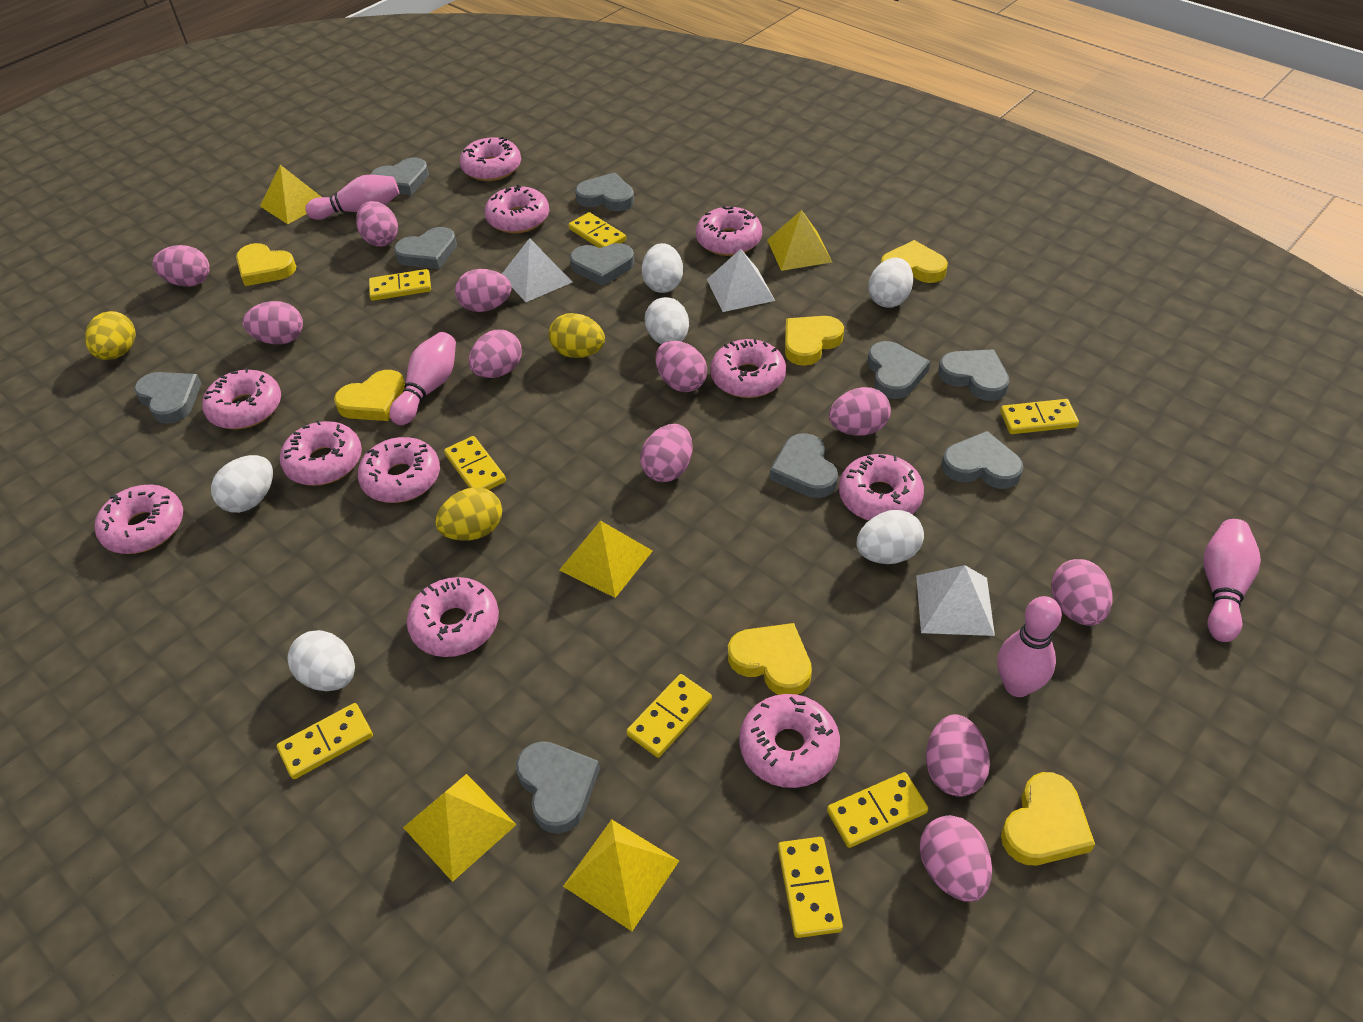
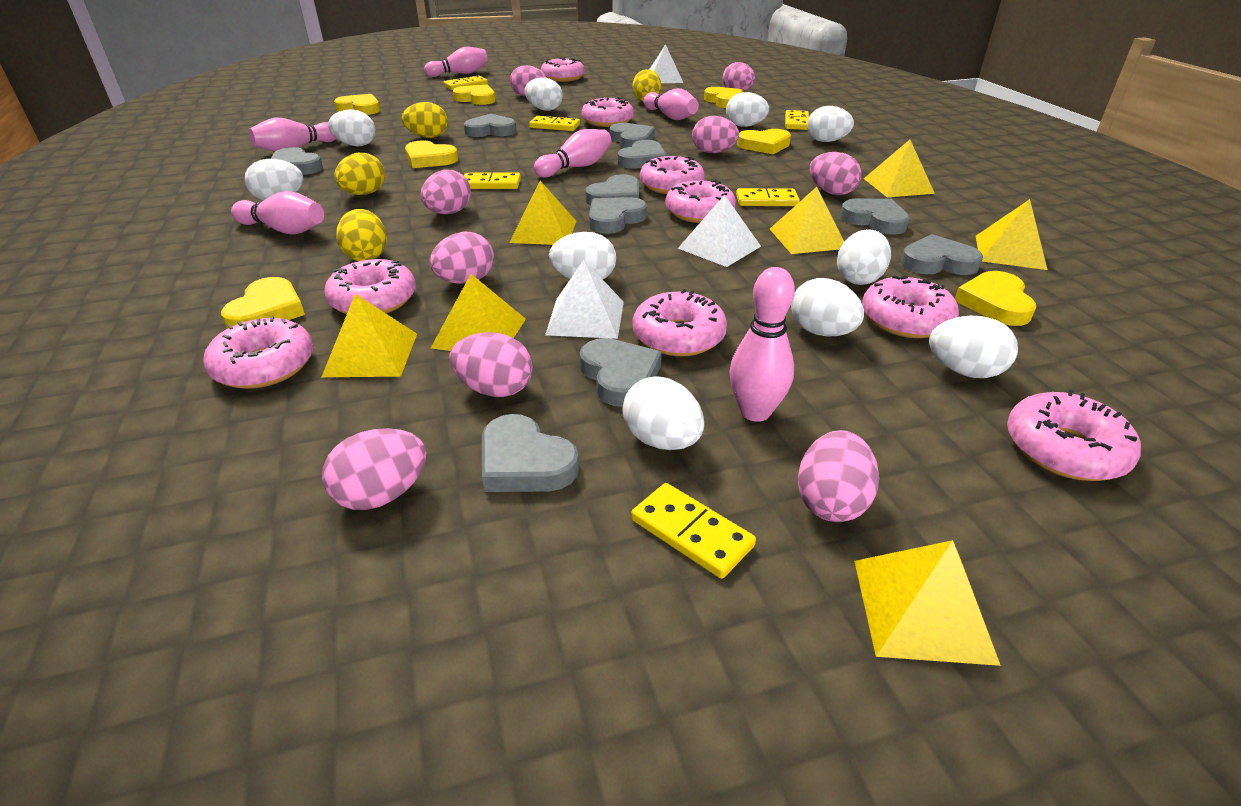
pink bowling pin: [305,175,399,220] [389,332,456,425] [997,596,1062,697] [1203,519,1261,642] = 4 -> [231,191,324,235] [249,118,337,152] [424,47,488,77] [534,129,612,178] [643,88,699,120] [729,267,795,422] = 6
pink donut: [95,485,183,554] [202,368,281,429] [280,420,362,486] [358,437,440,503] [407,577,499,657] [460,137,521,181] [485,185,549,233] [696,206,762,256] [710,339,786,398] [739,694,840,788] [839,454,924,521] = 11 -> [203,316,313,389] [324,259,416,314] [541,57,585,82] [581,97,634,127] [632,289,727,356] [640,156,705,194] [665,180,736,223] [862,275,959,338] [1007,390,1141,481] = 9
pink egg: [152,245,210,287] [242,301,303,344] [356,201,398,247] [455,269,512,312] [469,330,522,378] [640,424,693,482] [655,341,707,392] [829,387,891,436] [920,815,992,902] [926,714,990,797] [1051,559,1112,626] = 11 -> [322,428,427,510] [421,170,471,214] [430,232,494,284] [449,332,533,397] [510,65,547,97] [692,116,739,153] [722,62,755,92] [797,430,879,522] [809,152,862,195] = 9
white egg: [211,455,273,513] [287,630,355,691] [642,243,683,293] [645,297,689,344] [857,510,924,564] [868,258,913,308] = 6 -> [245,159,303,201] [328,109,376,146] [524,78,563,111] [549,232,616,279] [622,377,704,450] [726,92,769,127] [791,278,864,336] [807,106,854,142] [837,229,891,285] [929,316,1018,378] = 10
yellow domino: [277,703,373,779] [369,269,431,301] [444,436,506,490] [568,212,626,248] [626,674,712,758] [778,837,843,938] [827,772,928,848] [1000,399,1079,434] = 8 -> [444,76,488,90] [464,173,521,189] [529,116,580,131] [631,483,756,579] [736,188,800,206] [785,110,809,130] = 6
yellow egg: [85,311,136,360] [435,487,502,541] [549,313,605,358] = 3 -> [334,153,385,195] [336,209,387,261] [402,102,448,138] [632,69,662,102] = 4
yellow heart: [236,243,296,286] [334,370,405,421] [728,623,812,695] [785,316,844,366] [881,240,948,283] [1001,772,1095,865] = 6 -> [221,277,305,329] [334,94,380,115] [405,140,458,168] [453,85,495,105] [704,87,743,108] [737,129,791,154] [955,271,1036,326] = 7
yellow pyramid: [260,165,321,224] [403,774,517,882] [559,521,653,598] [563,819,679,931] [767,210,832,271] = 5 -> [322,294,417,377] [431,274,526,351] [509,181,576,245] [770,187,844,254] [854,540,1001,666] [864,140,935,197] [976,199,1048,270] = 7

